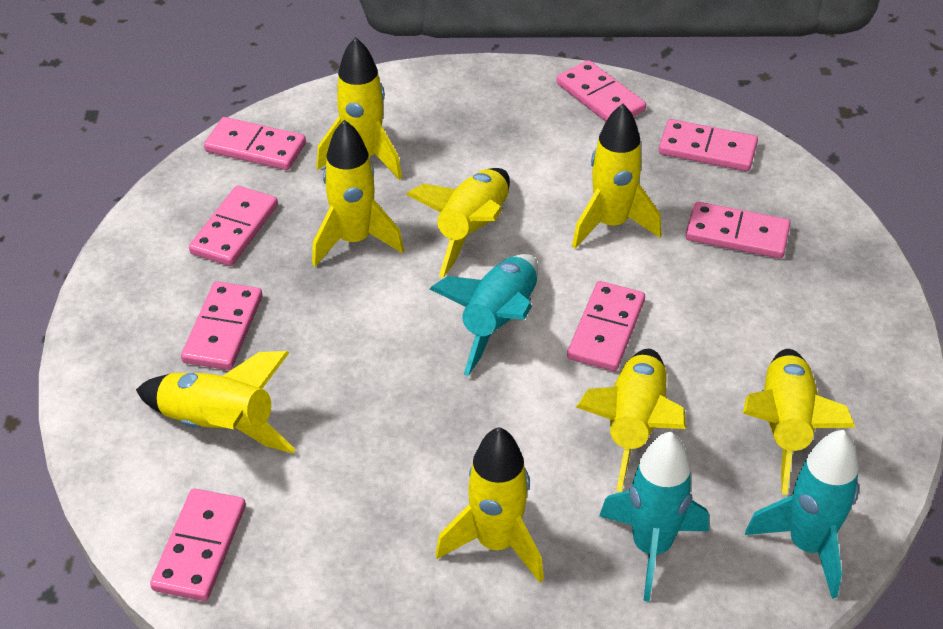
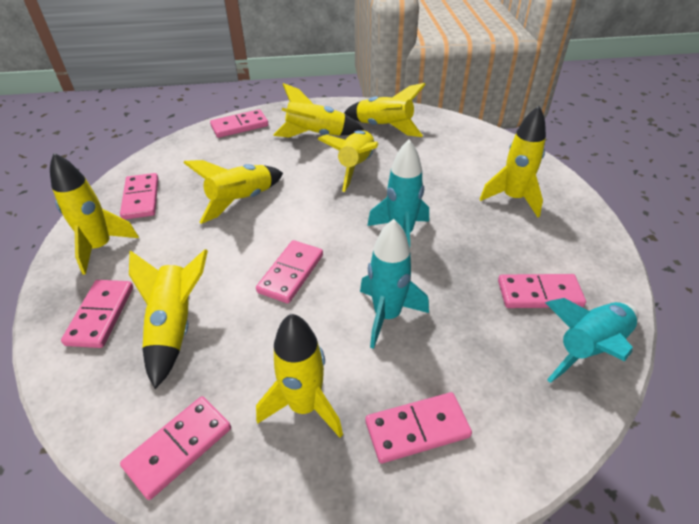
pink domino: [150,488,246,601] [181,281,262,370] [189,186,278,266] [204,117,306,170] [556,60,646,121] [567,281,645,371] [659,119,758,171] [686,202,791,259] = 8 -> [61,280,133,348] [120,173,158,219] [120,396,231,500] [210,109,268,138] [256,240,323,303] [365,392,472,463] [498,274,586,308] = 7

